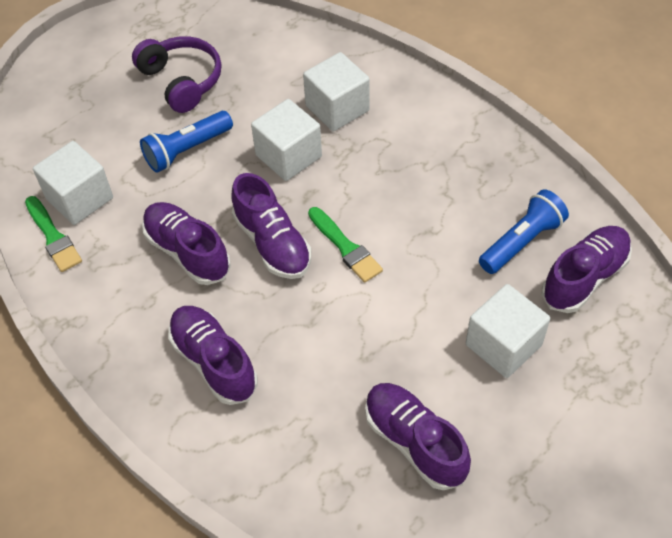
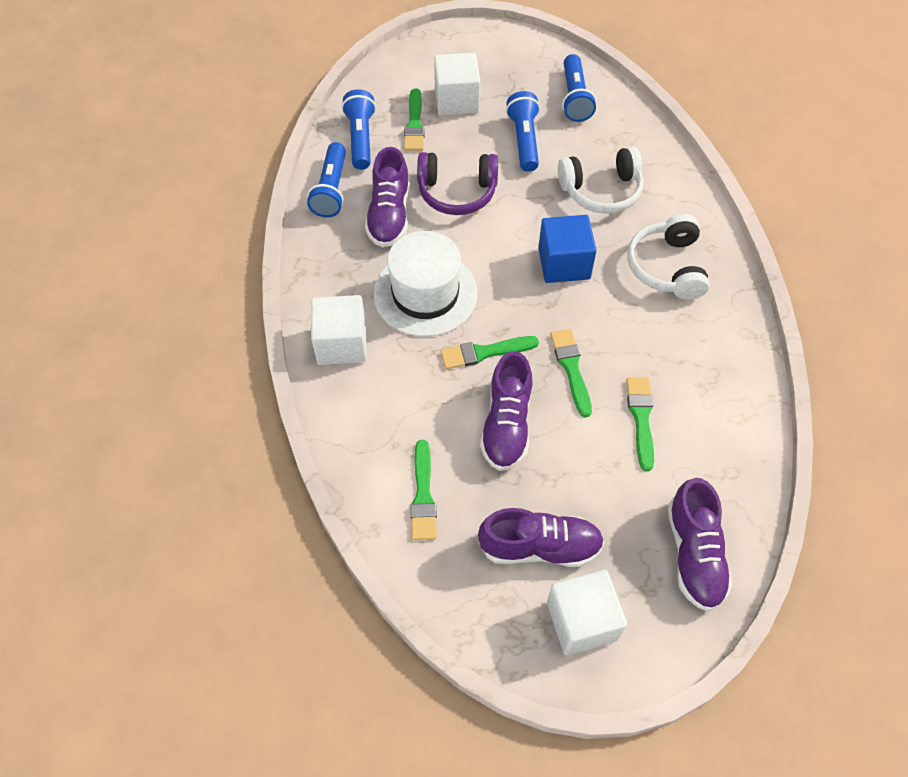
blue cube: none = 0 -> [538,215,597,283] = 1
blue flashlight: [140,111,233,173] [479,189,569,274] = 2 -> [307,142,346,218] [342,89,376,170] [506,91,540,172] [562,54,596,122] = 4
green brush: [25,196,82,272] [308,207,383,283] = 2 -> [404,88,425,151] [410,440,437,540] [440,336,539,369] [550,329,592,417] [626,377,654,471] = 5
purple shoe: [142,202,231,285] [168,306,258,405] [231,173,311,279] [365,383,471,490] [542,226,632,313] = 5 -> [365,147,409,247] [478,508,604,567] [480,351,532,471] [667,478,732,611] = 4
white cube: [33,141,113,225] [251,99,322,181] [303,52,370,131] [466,284,550,378] = 4 -> [311,295,367,365] [434,53,480,115] [547,570,627,655] = 3
white hat: none = 0 -> [373,231,478,337] = 1
white headphones: none = 0 -> [558,147,643,214] [627,214,710,300] = 2

